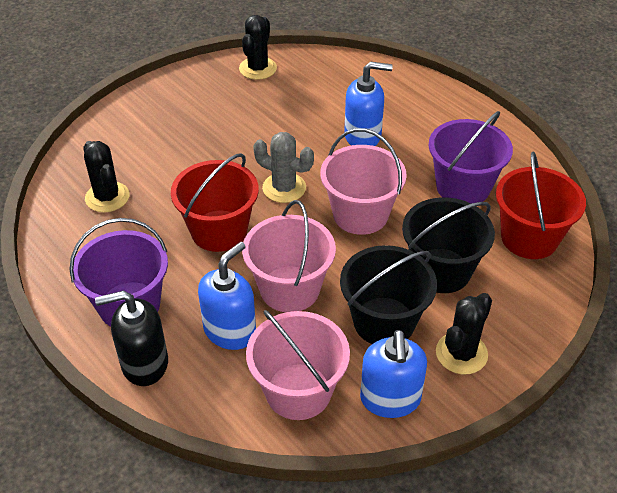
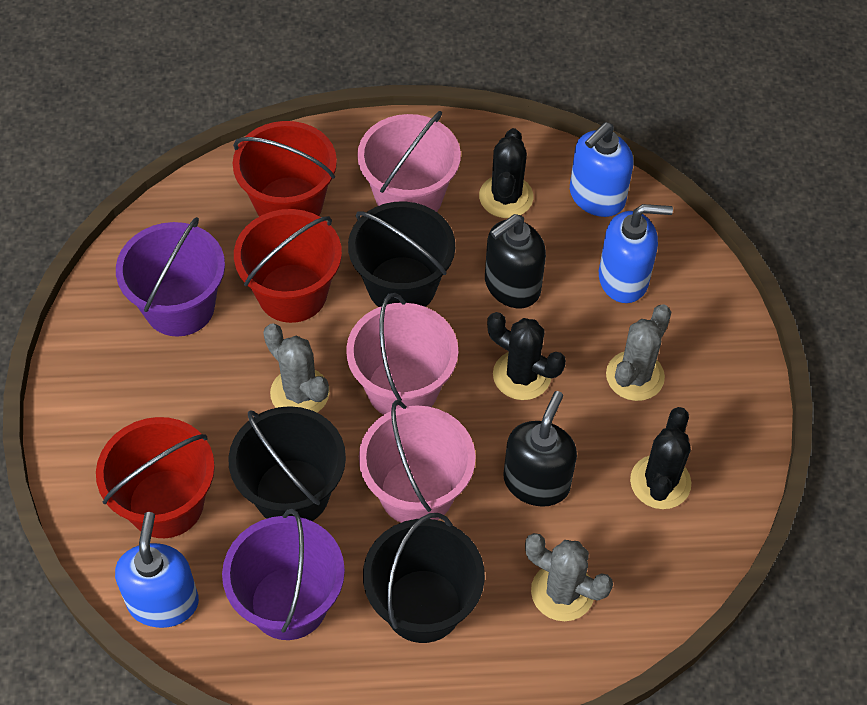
black bucket: [340,245,437,344] [402,197,495,293] = 2 -> [228,406,346,521] [348,201,455,307] [363,513,485,643] = 3
black soap dispenser: [95,291,168,386] = 1 -> [485,214,546,308] [503,391,577,507] = 2
grey cactus: [253,132,314,203] = 1 -> [263,324,330,413] [525,533,613,621] [606,305,671,401] = 3
red bucket: [171,153,259,252] [496,151,586,259] = 2 -> [96,417,215,538] [233,121,337,217] [234,209,342,323] = 3

